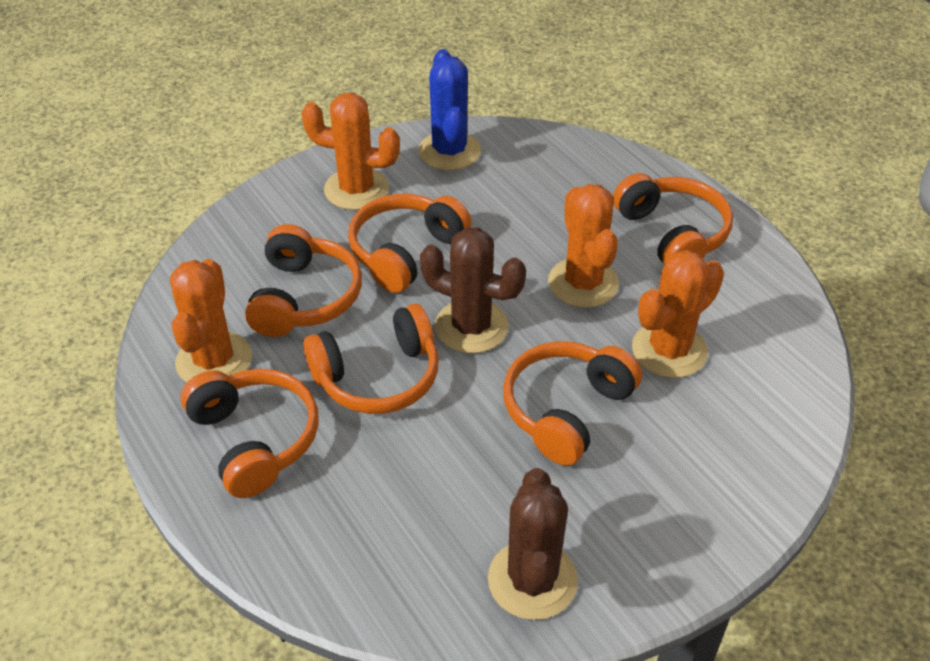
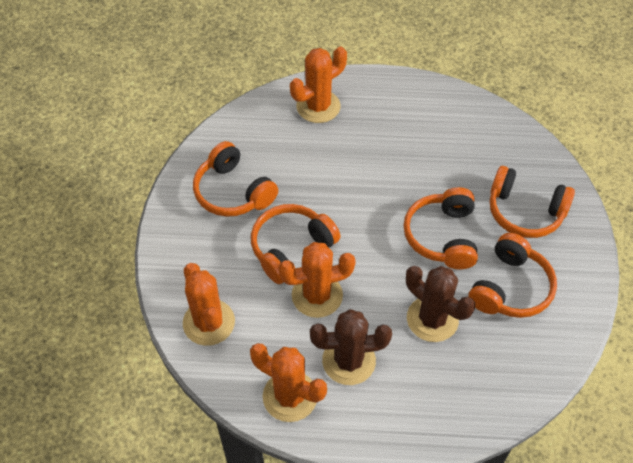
blue cactus: [418,49,481,170] = 1 -> none = 0
orange headphones: [180,369,319,498] [245,224,362,337] [303,304,438,414] [348,194,472,293] [503,341,642,466] [613,173,733,266] = 6 -> [193,141,278,217] [251,204,341,284] [404,187,478,269] [468,233,557,318] [490,166,575,238] = 5

